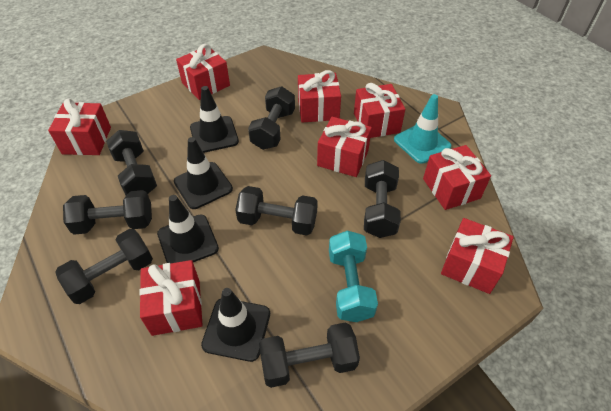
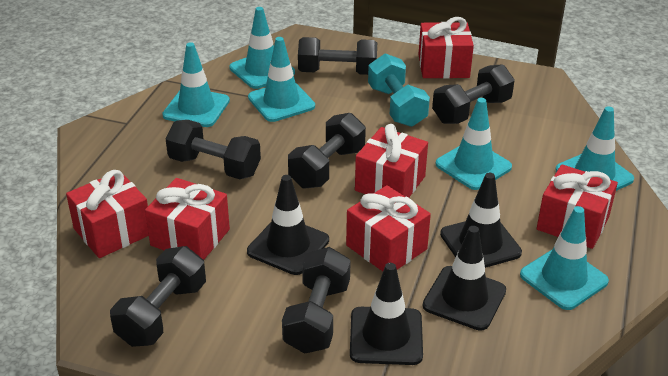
black dumbbell: [55,229,153,304] [63,190,152,235] [106,130,157,195] [235,186,318,236] [248,86,295,150] [259,322,360,388] [364,160,401,238] = 7 -> [110,246,206,347] [166,120,261,179] [282,247,351,354] [288,113,366,189] [298,37,377,75] [432,64,515,124] = 6
red gift: [48,99,111,155] [139,260,203,336] [176,44,230,100] [298,70,341,123] [317,117,372,177] [354,83,405,138] [423,145,491,210] [441,218,514,294] = 8 -> [66,170,149,258] [145,178,230,260] [346,185,431,271] [355,124,428,198] [418,17,474,78] [537,164,618,249] = 6
turquoise traffic cone: [394,94,452,164] = 1 -> [162,42,230,127] [229,7,295,89] [248,37,315,122] [436,98,512,190] [520,206,609,310] [555,106,634,191] = 6

